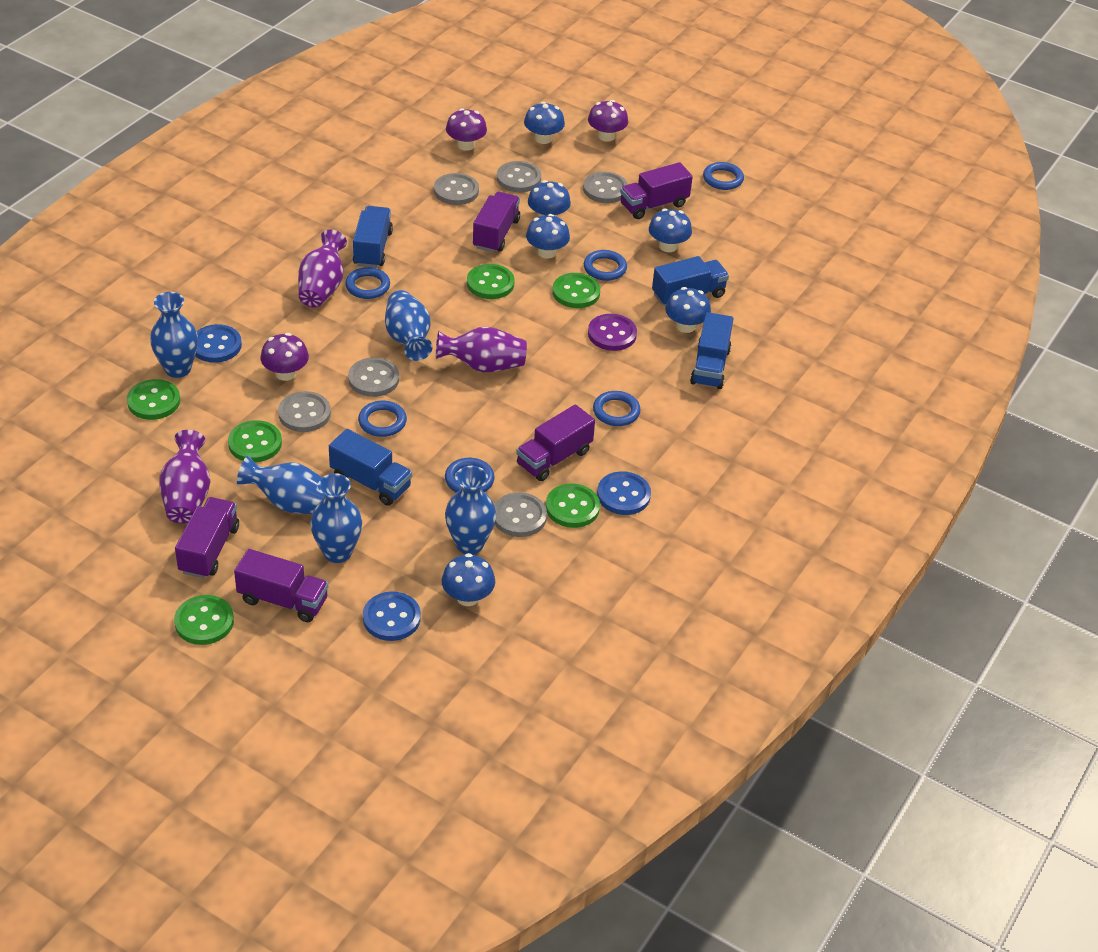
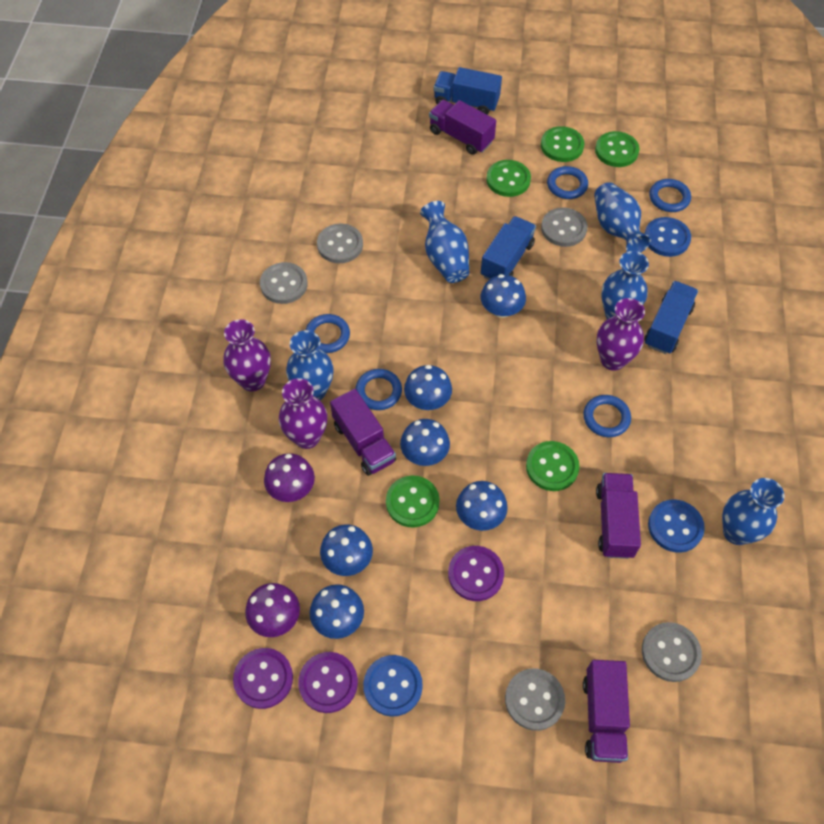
blue ring: [345,267,390,299] [358,401,407,437] [445,458,495,493] [584,250,627,281] [593,391,641,426] [703,162,744,190] = 6 -> [306,314,350,353] [355,369,402,410] [547,166,588,199] [583,395,631,437] [649,179,691,212] = 5
blue truck: [329,429,412,506] [353,206,393,268] [652,256,729,306] [690,312,734,389] = 4 -> [434,67,502,114] [481,216,536,280] [644,281,698,354] = 3
green button: [127,379,180,420] [174,595,234,645] [228,420,282,462] [467,264,514,299] [546,484,600,528] [552,273,600,308] = 6 -> [386,475,440,528] [486,160,531,197] [526,441,580,491] [541,126,585,162] [595,131,640,167] = 5
grey button: [278,391,331,432] [348,357,399,397] [434,173,479,205] [494,492,547,537] [497,161,541,192] [583,171,628,203] = 6 -> [260,262,308,304] [317,224,363,263] [505,668,565,731] [541,208,587,247] [642,622,702,682] = 5
purple button: [588,314,637,351] = 1 -> [233,648,293,709] [298,652,358,713] [448,546,504,601] = 3
purple mushroom: [261,333,309,381] [446,108,487,151] [588,100,628,142] = 3 -> [245,583,300,637] [264,453,315,502] = 2
purple truck: [175,497,239,578] [234,549,328,622] [473,192,520,253] [516,404,595,481] [620,162,693,219] = 5 -> [330,389,396,476] [429,100,496,155] [583,660,630,763] [596,473,641,559] = 4

